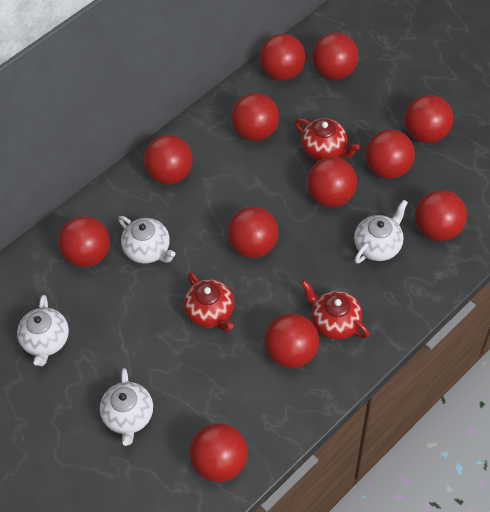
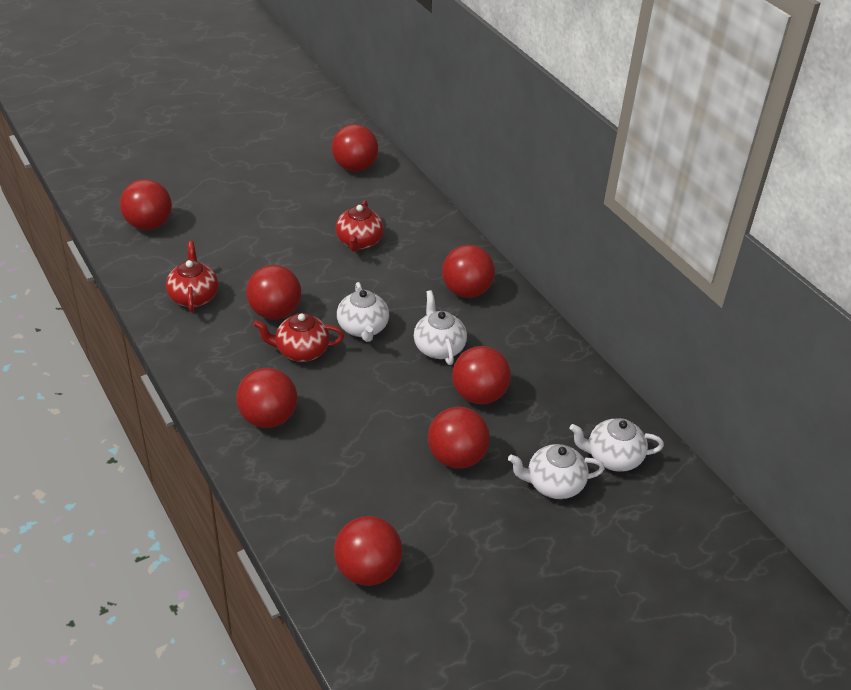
red ball: [58,216,110,267] [144,135,193,184] [189,423,247,482] [227,207,278,258] [231,93,279,141] [259,34,305,81] [264,313,319,368] [307,157,357,207] [312,33,358,79] [365,129,415,179] [404,94,453,143] [415,190,467,241] = 12 -> [120,179,172,230] [236,368,297,428] [246,265,301,320] [332,124,378,171] [334,516,402,586] [428,407,490,469] [442,245,495,298] [452,346,511,405] = 8

